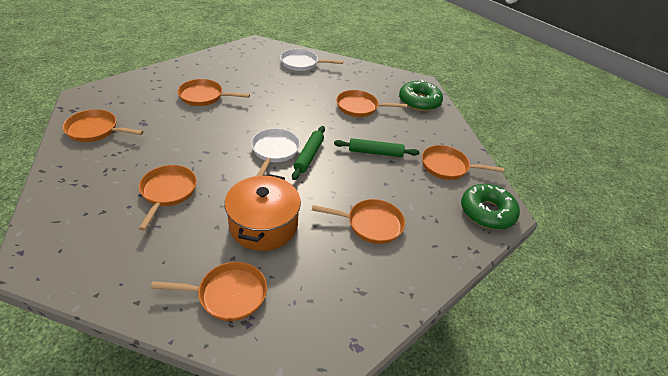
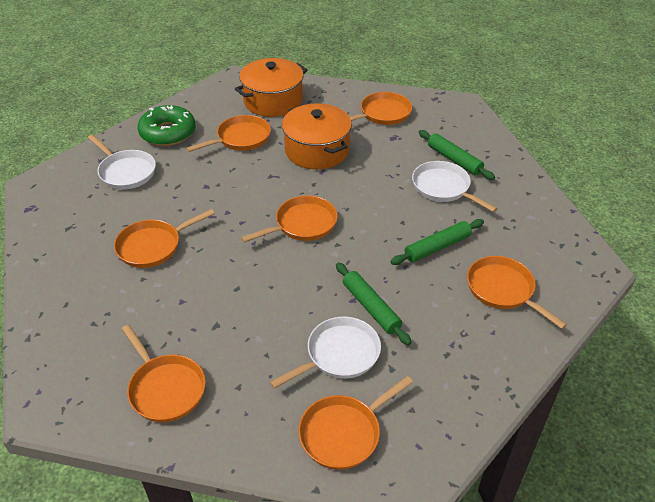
green donut: [399,80,443,111] [461,184,520,229] = 2 -> [138,105,195,146] = 1
green rolling pin: [292,126,325,180] [334,138,419,157] = 2 -> [336,262,412,345] [390,219,484,265] [419,130,495,180] = 3
orange pot: [224,174,301,251] = 1 -> [235,58,308,117] [282,103,352,169] = 2
white pan: [251,128,300,176] [280,49,343,71] = 2 -> [88,134,156,189] [270,317,381,389] [412,161,498,212] = 3

